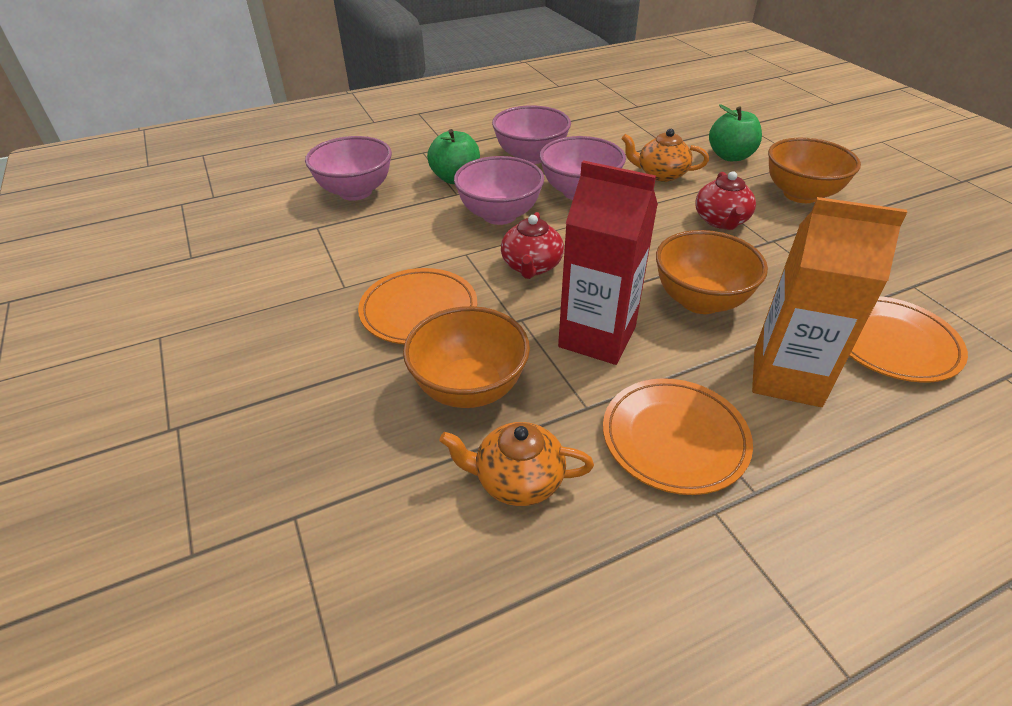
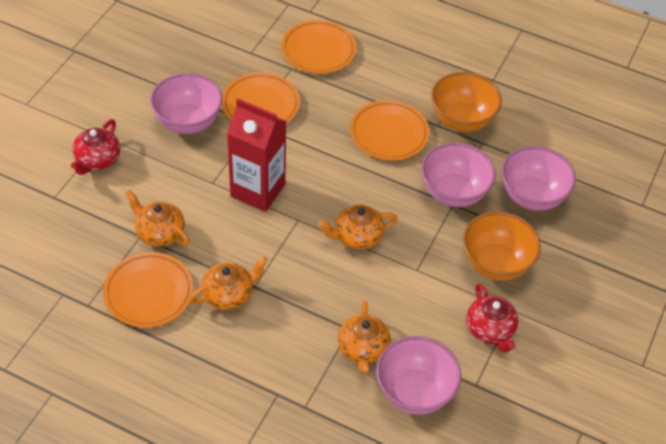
green apple: [427,129,480,184] [709,104,762,161] = 2 -> none = 0
orange bowl: [403,306,530,408] [656,230,768,314] [768,138,861,203] = 3 -> [431,72,502,132] [463,212,541,281] = 2
orange carton: [752,197,907,407] = 1 -> none = 0
orange plate: [358,268,477,344] [603,378,753,495] [849,296,968,383] = 3 -> [103,252,193,328] [222,72,300,124] [281,20,356,74] [350,100,429,161] = 4
orange teapot: [439,422,594,506] [622,129,709,182] = 2 -> [125,190,190,247] [189,257,268,310] [318,204,398,250] [338,301,391,374] = 4

